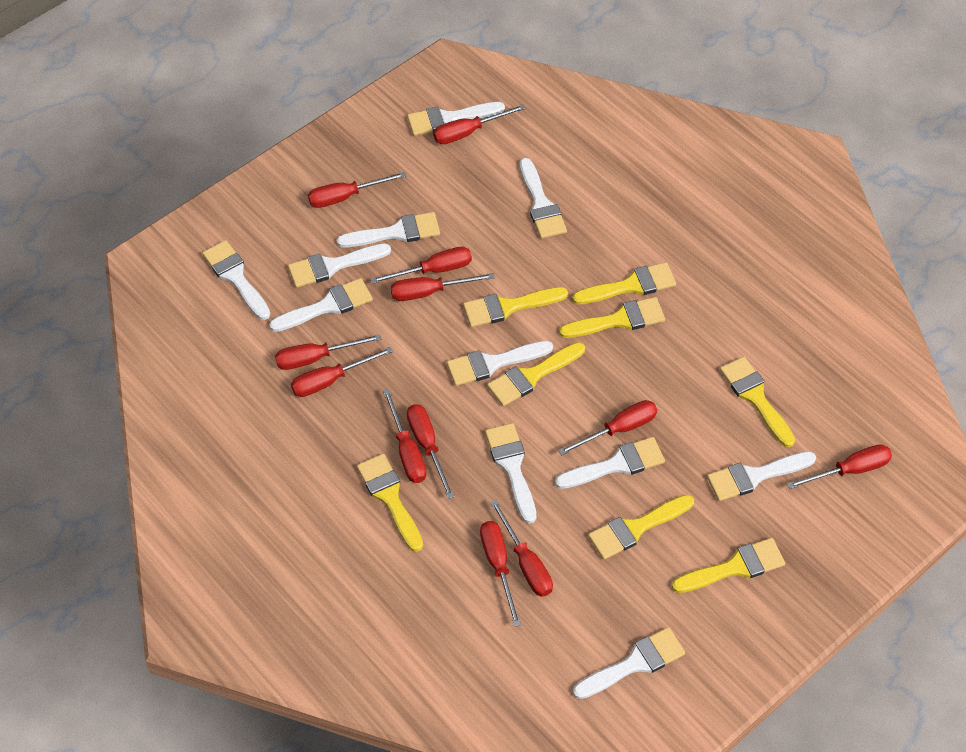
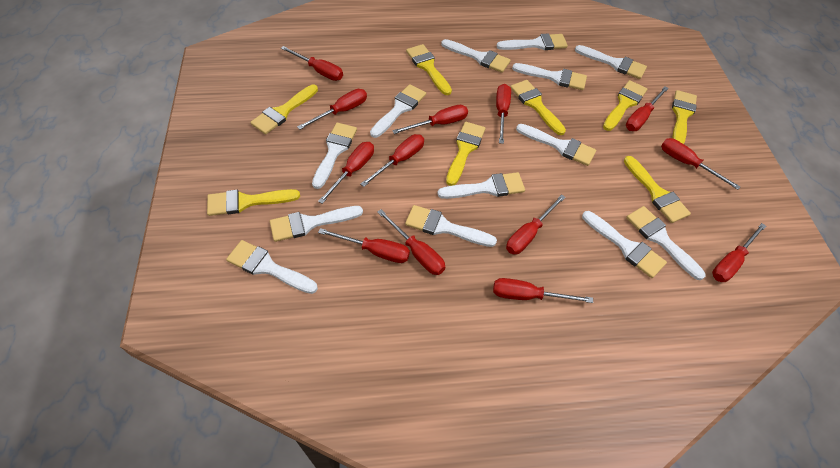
red screwdriver: [275,334,381,370] [291,347,393,397] [308,172,406,208] [371,247,472,284] [383,389,427,483] [391,273,495,301] [407,404,454,499] [433,105,525,144] [480,521,521,627] [490,500,553,597] [558,400,657,456] [787,444,892,489] = 12 -> [281,46,343,81] [297,89,367,130] [318,142,374,204] [318,228,410,263] [361,134,424,187] [377,209,445,275] [392,105,468,134] [493,278,593,303] [496,84,511,144] [506,194,566,254] [626,86,669,131] [661,138,740,190] [712,223,766,282] = 13
white brush: [202,240,270,320] [269,278,373,332] [288,243,391,288] [337,212,440,247] [407,102,505,136] [447,341,553,386] [485,423,536,524] [520,158,567,239] [555,437,665,489] [573,627,685,699] [707,451,816,501] = 11 -> [226,240,318,294] [270,206,363,242] [312,123,357,189] [370,84,426,138] [405,205,497,247] [437,172,525,199] [441,39,511,73] [497,33,568,50] [512,63,587,90] [516,124,596,166] [575,45,647,79] [582,211,667,278] [626,206,705,280] = 13

